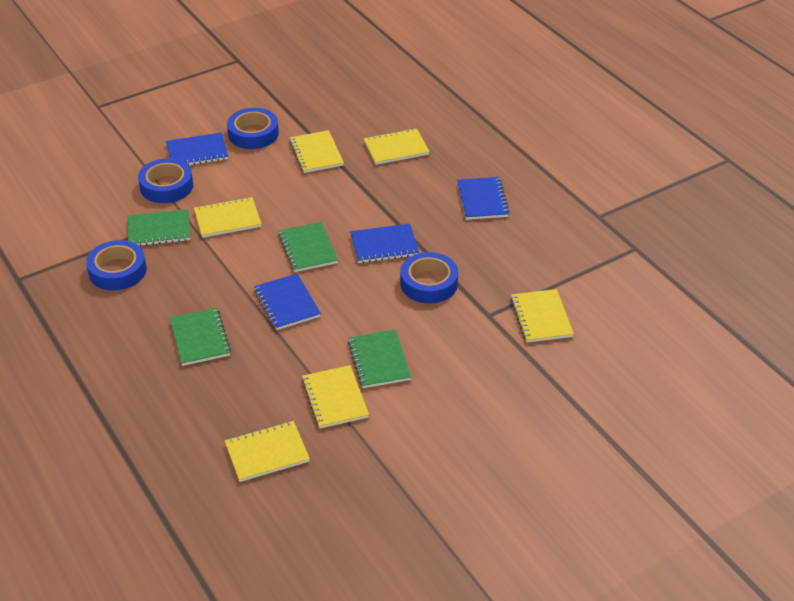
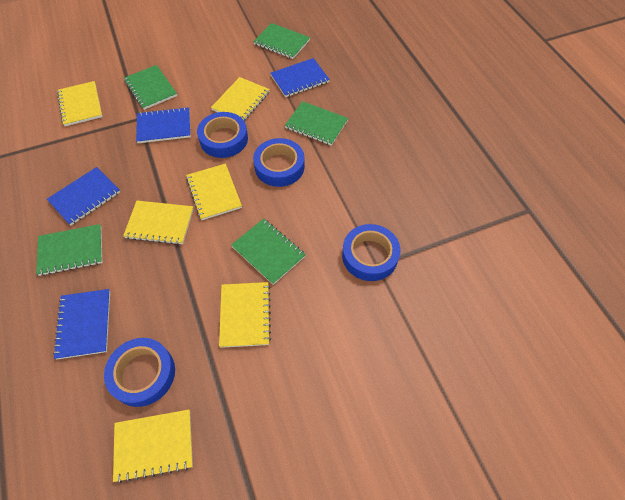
green notebook: [127,209,190,246] [170,308,231,366] [279,222,338,272] [348,330,411,388] = 4 -> [36,224,102,276] [124,65,177,110] [231,219,306,285] [253,23,310,59] [285,101,348,146] = 5

